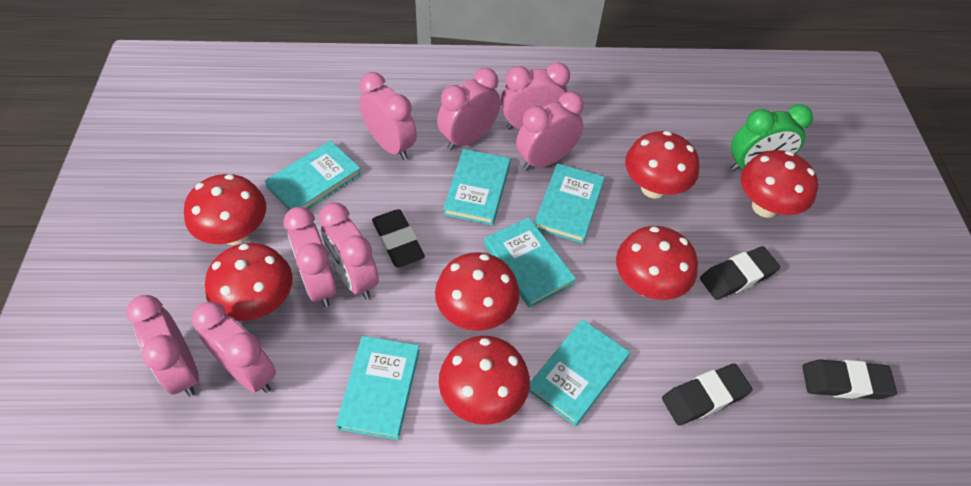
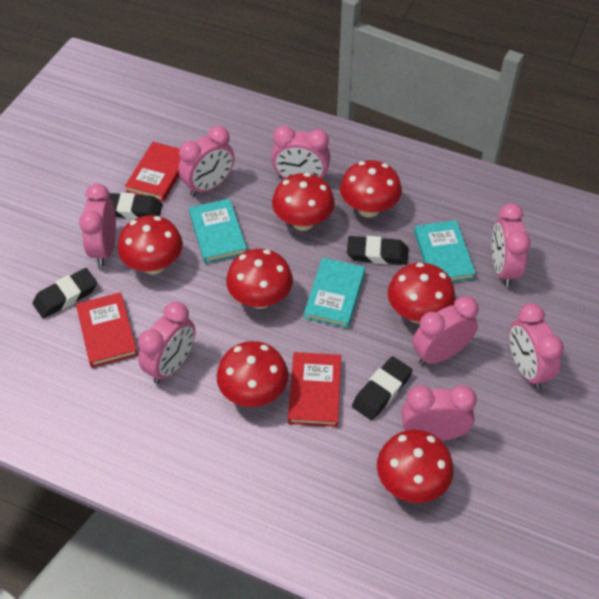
green clock: [731,104,813,172] = 1 -> none = 0
red book: none = 0 -> [76,292,138,368] [125,142,181,202] [288,352,341,427] = 3
turquoise book: [265,141,361,210] [336,336,420,440] [443,149,511,225] [484,217,576,308] [529,319,630,426] [534,164,605,244] = 6 -> [189,199,247,264] [304,258,365,328] [414,220,476,282] = 3

